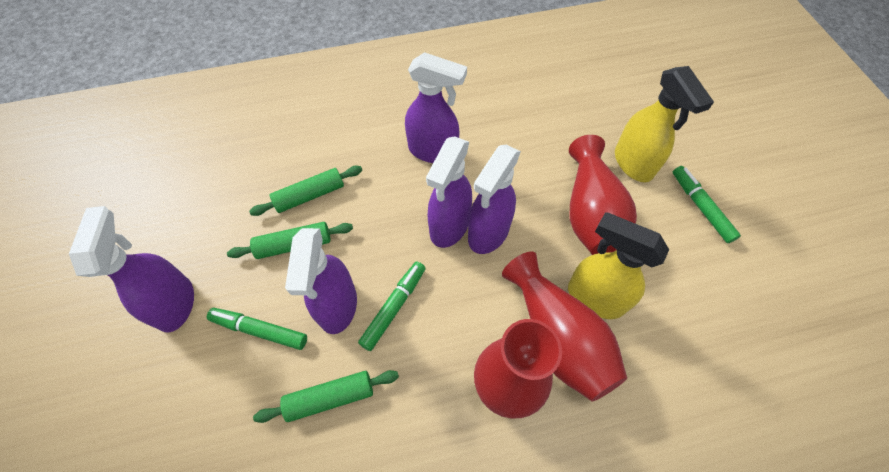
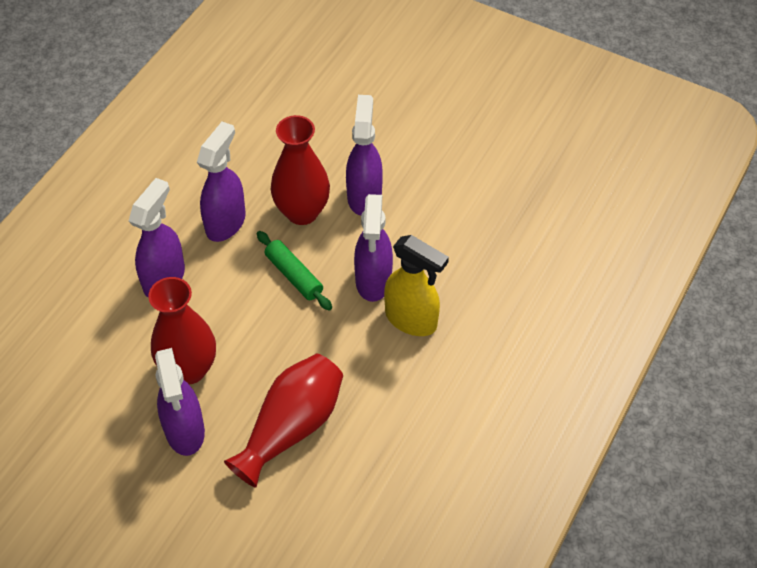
green marker: [207,308,307,350] [358,261,426,351] [673,166,741,243] = 3 -> none = 0
green rolling pin: [227,222,353,259] [249,166,362,216] [253,370,399,423] = 3 -> [256,231,332,311] = 1
yellow spray bottle: [568,212,669,319] [615,66,714,182] = 2 -> [384,235,449,336] = 1

